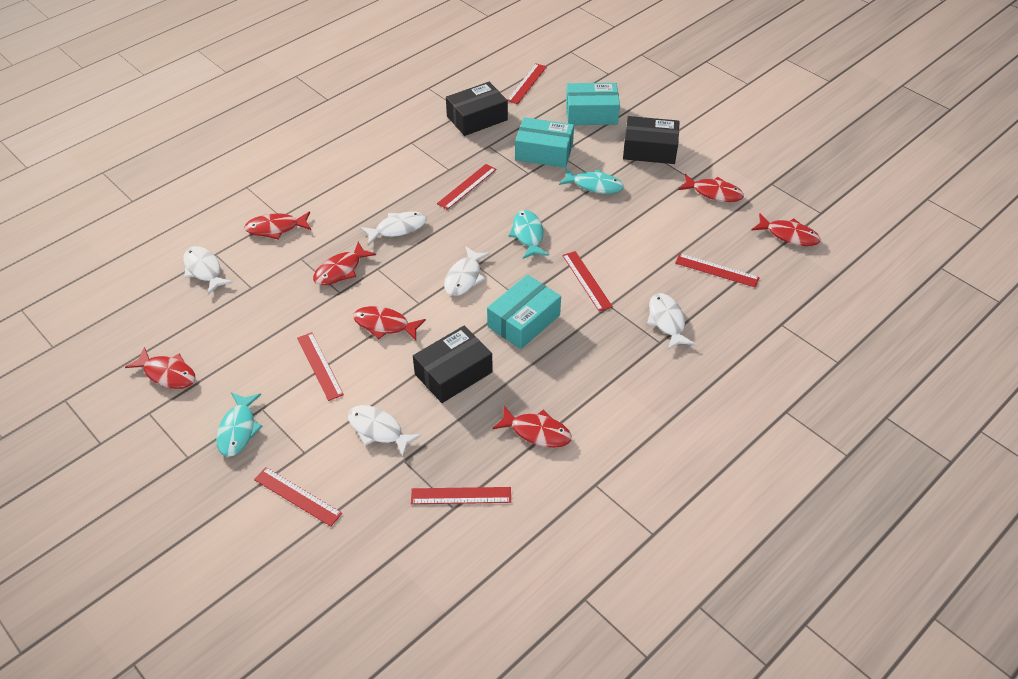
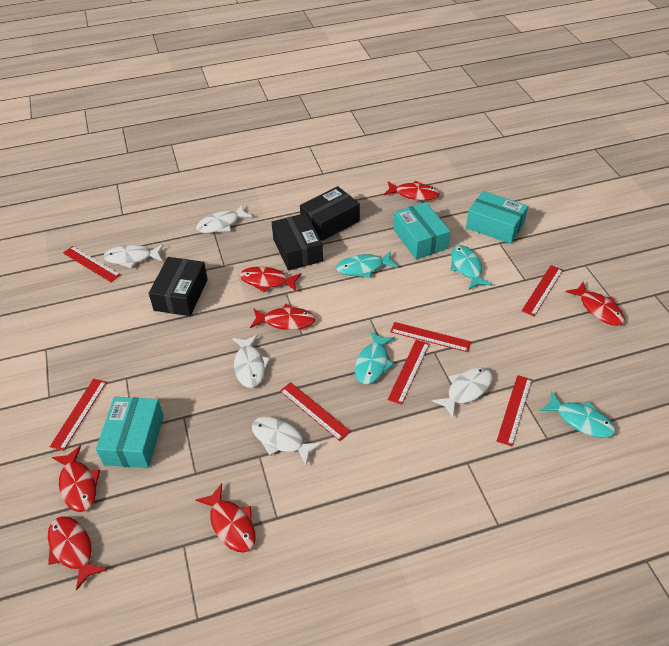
turquoise fish: [216,392,262,457] [508,210,549,259] [559,168,624,194] = 3 -> [336,251,398,278] [355,331,395,384] [450,245,492,290] [540,391,615,438] = 4

